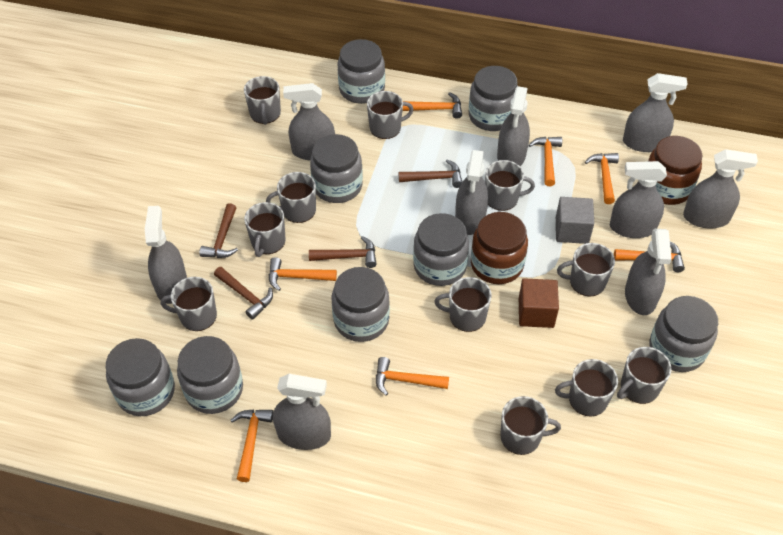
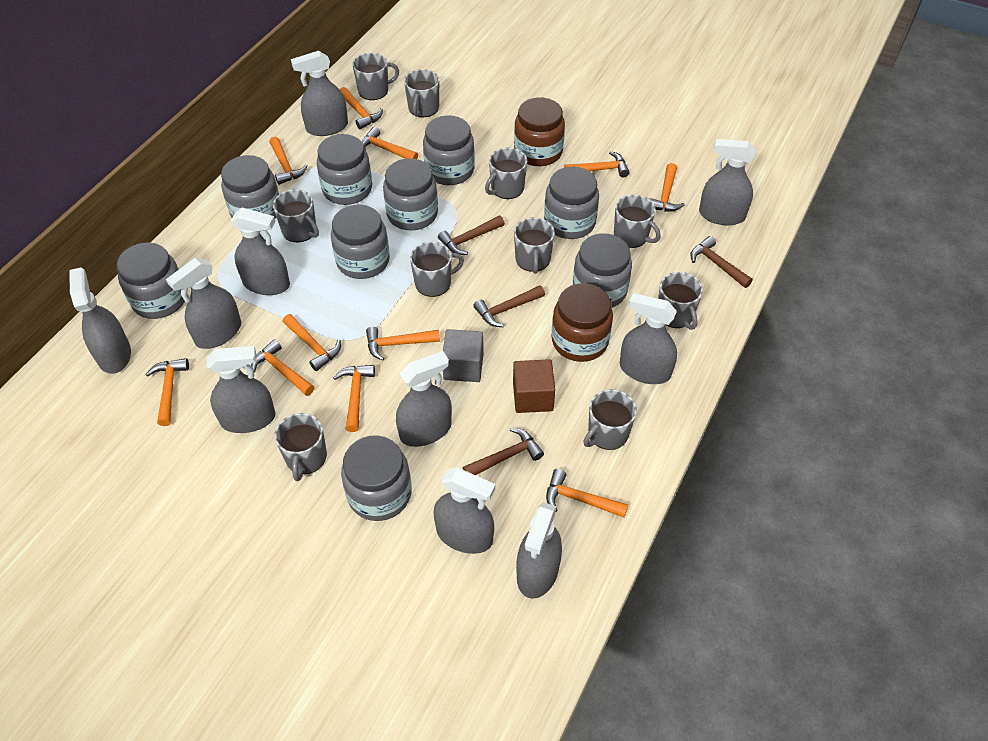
grey jar: [106,338,175,416] [177,336,243,414] [310,134,363,203] [331,267,390,342] [337,39,385,104] [413,213,469,286] [469,66,518,131] [649,296,718,372] = 8 -> [116,242,185,319] [221,155,279,218] [317,134,372,205] [331,205,390,279] [341,435,412,521] [383,158,438,231] [423,116,475,185] [544,167,599,239] [573,233,632,308] = 9
grey mug: [161,277,217,331] [244,76,281,125] [244,202,286,257] [266,172,316,223] [367,91,414,139] [434,277,492,332] [485,160,535,211] [500,396,561,455] [555,359,618,417] [557,243,615,296] [617,347,671,404] = 11 -> [273,189,319,242] [274,413,327,481] [352,53,399,100] [404,69,439,117] [410,242,464,297] [485,148,527,199] [514,218,555,274] [583,389,637,450] [614,195,660,248] [658,272,703,330] = 10
grey spray bottle: [145,206,187,304] [273,374,331,450] [283,83,335,160] [455,150,488,235] [497,86,530,166] [610,161,667,238] [623,73,687,152] [625,229,672,315] [683,149,758,228] = 9 -> [69,267,131,374] [166,258,241,349] [207,346,276,433] [231,207,290,295] [291,51,348,136] [396,351,452,447] [434,467,496,554] [516,502,562,599] [620,293,677,384] [699,139,755,225] = 10
orange hammer: [230,410,273,482] [269,257,337,291] [376,357,449,396] [403,92,462,119] [529,137,562,186] [585,153,619,204] [614,241,685,272] = 7 -> [146,358,189,426] [251,339,314,396] [269,137,308,185] [283,314,341,371] [333,365,375,432] [340,87,383,129] [361,127,418,159] [366,326,440,361] [546,469,628,518] [564,151,630,177] [649,163,685,211] = 11

